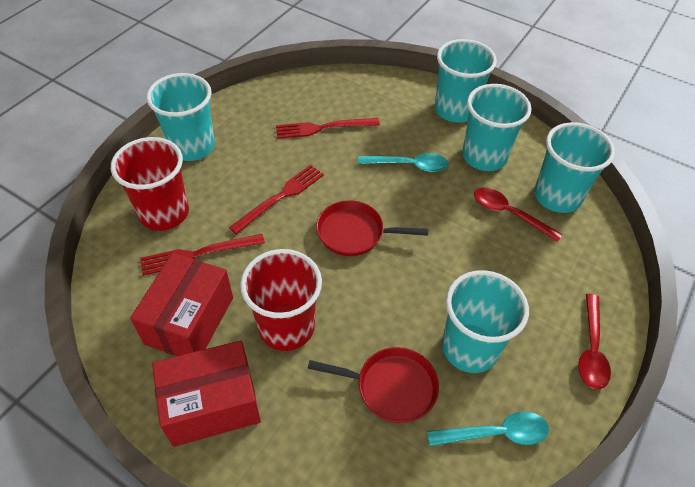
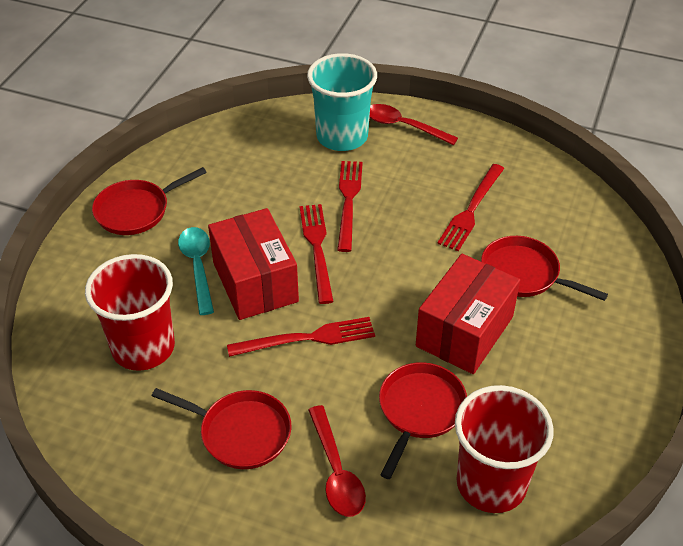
red fork: [140,234,265,276] [229,165,324,234] [276,118,380,139] = 3 -> [227,317,375,357] [300,204,334,304] [337,161,363,252] [437,164,504,251] = 4
red pan: [307,347,439,423] [316,200,428,256] = 2 -> [92,167,207,235] [152,388,291,469] [379,362,467,479] [481,236,608,301] = 4
turquoise cup: [146,73,215,161] [435,39,497,123] [442,270,529,373] [462,84,531,171] [534,122,615,213] = 5 -> [307,53,377,151] = 1
turquoise spoon: [358,153,448,172] [427,412,549,446] = 2 -> [178,227,214,315] = 1

